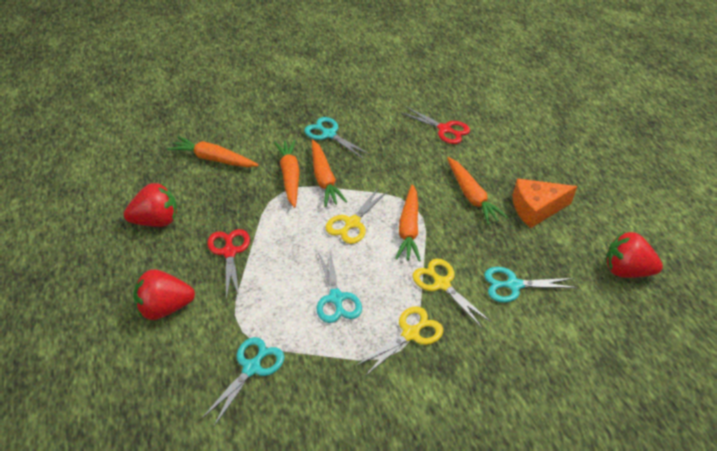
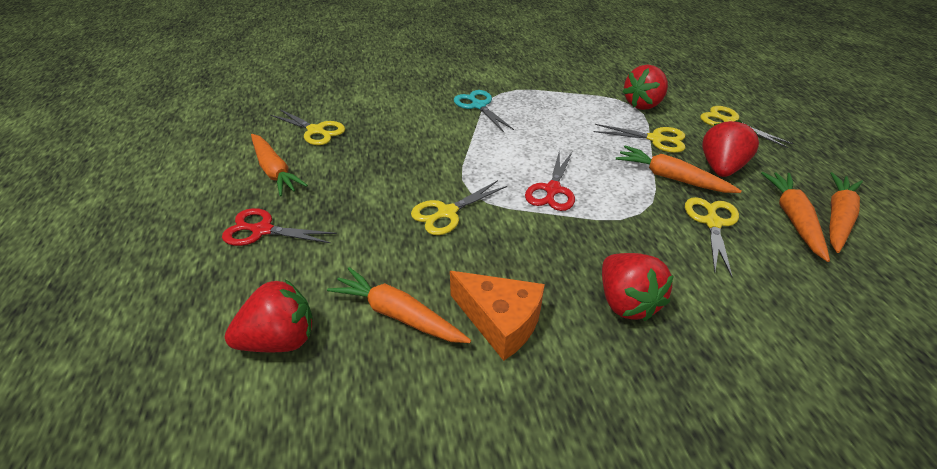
red strawberry: [124,183,177,227] [133,269,195,320] [605,232,663,278] = 3 -> [225,279,313,352] [602,253,674,321] [623,65,668,110] [702,120,759,177] = 4
turquoise scissors: [201,337,284,427] [304,117,371,159] [317,251,362,323] [484,267,578,303] = 4 -> [454,90,514,132] = 1
yellow scissors: [325,187,388,244] [356,306,443,376] [413,259,491,328] = 3 -> [270,109,345,145] [411,180,507,235] [594,124,685,153] [685,197,739,277] [700,106,793,148] = 5

